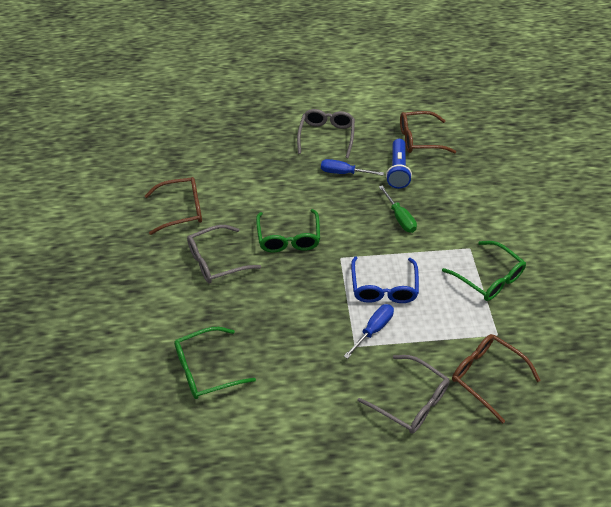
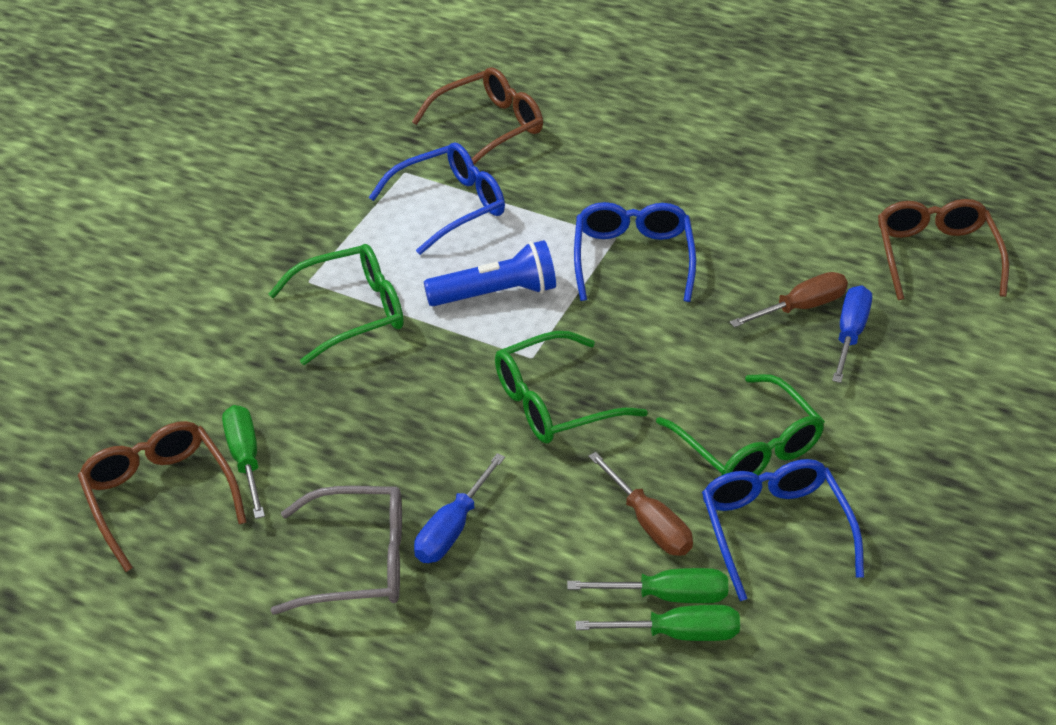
blue glasses: [351,256,419,303] = 1 -> [369,142,505,255] [574,202,696,302] [702,459,864,601] = 3
brown screwdriver: none = 0 -> [588,452,693,556] [730,272,848,327] = 2
green screwdriver: [379,186,417,233] = 1 -> [222,405,265,519] [567,568,728,603] [576,605,740,641] = 3
grey glasses: [187,225,261,284] [297,109,355,158] [358,355,450,434] = 3 -> [271,486,402,614] = 1

